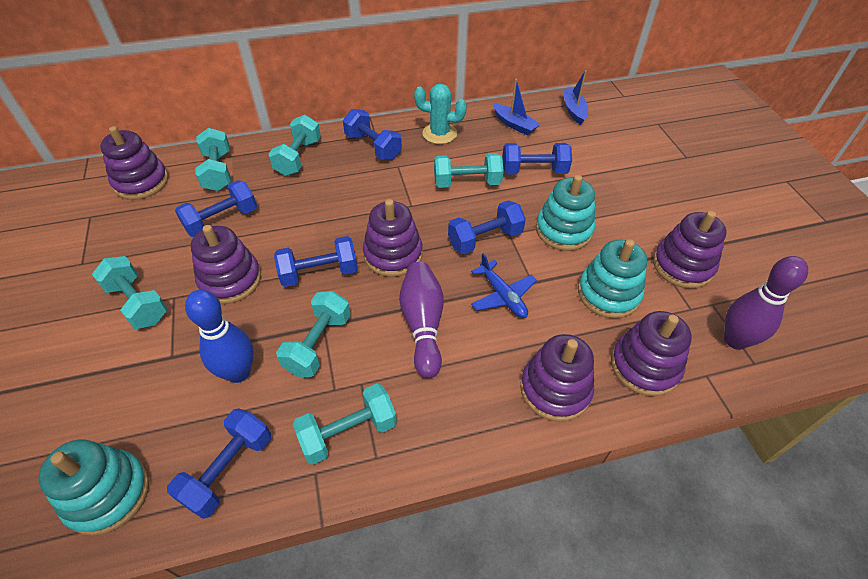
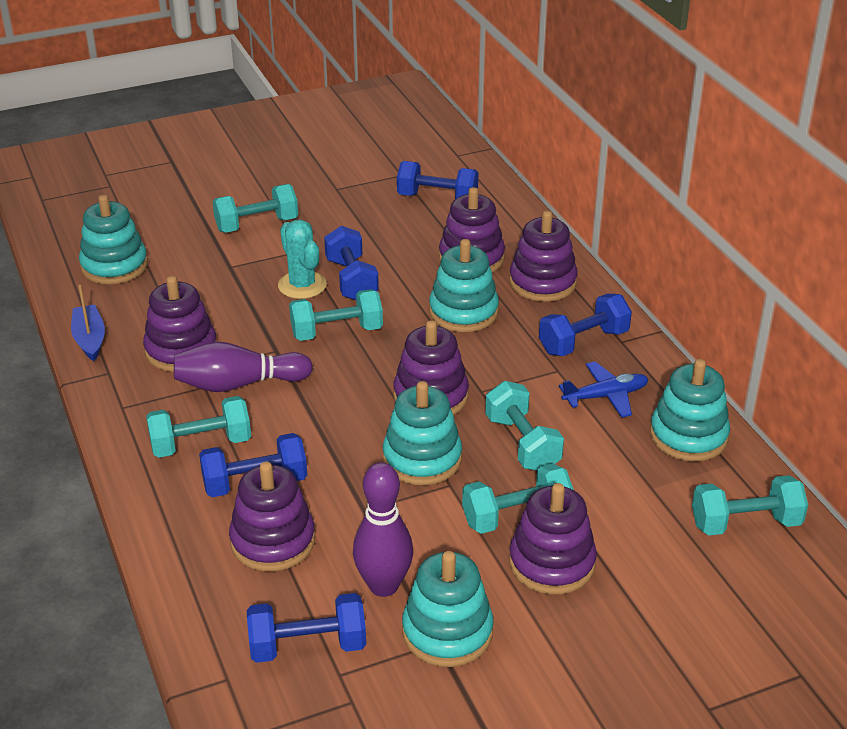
blue boat: [493,79,540,135] [563,70,588,125] = 2 -> [71,285,105,361] = 1
blue bowling pin: [185,290,254,383] = 1 -> none = 0
blue dumbbell: [167,408,271,519] [175,180,257,237] [274,236,358,287] [343,109,402,160] [448,200,526,254] [502,143,572,174] = 6 -> [199,433,307,497] [247,593,366,663] [324,226,379,300] [397,161,478,199] [539,294,632,356] = 5
turquoise stacking toy: [39,439,149,536] [536,175,595,251] [578,239,647,318] = 3 -> [79,195,148,284] [383,381,462,485] [402,551,493,667] [429,239,499,332] [650,359,730,462] = 5

